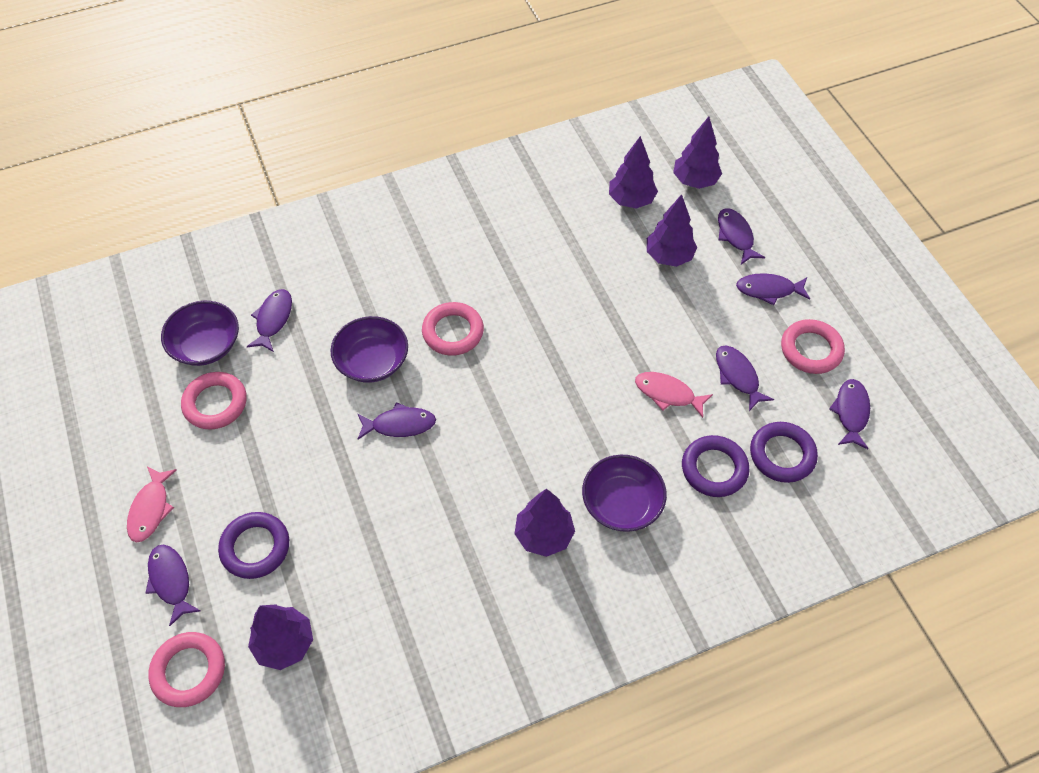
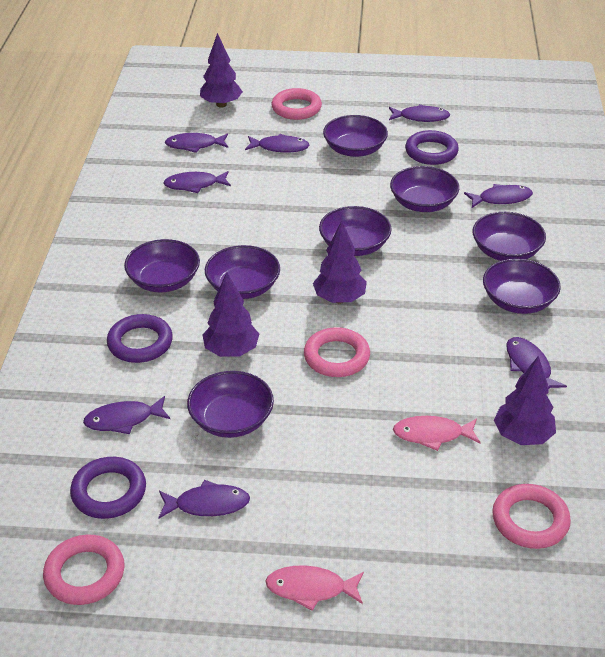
purple bowl: [161,301,239,366] [330,316,408,383] [582,455,667,532] = 3 -> [124,239,200,292] [187,371,274,438] [205,245,280,299] [319,206,392,256] [323,115,388,157] [390,166,459,212] [473,212,546,261] [483,259,561,314] = 8
purple fish: [146,545,201,626] [247,289,292,352] [357,402,436,440] [716,346,774,411] [718,208,765,264] [736,273,810,305] [829,379,870,449] = 7 -> [83,396,170,434] [158,480,250,519] [164,171,231,193] [165,133,228,153] [245,134,310,153] [389,104,450,122] [464,184,533,208] [506,337,567,389] = 8
purple tree: [248,604,313,670] [515,489,575,557] [609,136,658,209] [647,194,697,267] [673,117,722,189] = 5 -> [200,33,243,108] [202,272,259,357] [313,221,367,304] [494,355,556,445] = 4

